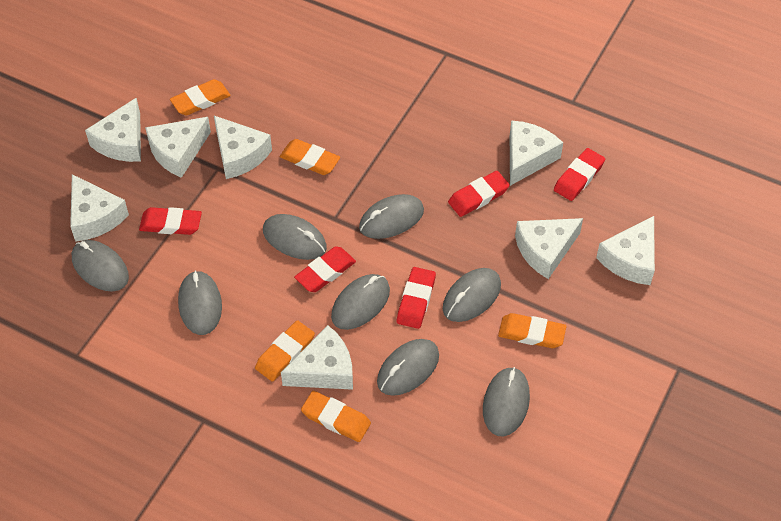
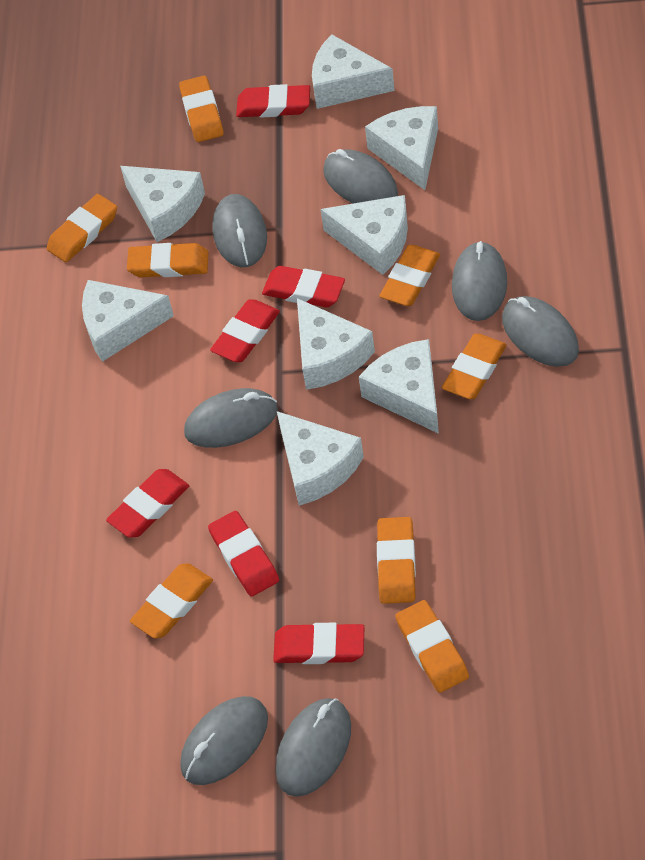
grey mouse: [72,240,129,292] [178,270,222,335] [263,214,327,260] [331,274,390,330] [359,194,424,239] [377,339,439,396] [443,268,501,322] [483,367,530,436] = 8 -> [180,696,268,785] [184,388,278,448] [212,194,267,267] [276,698,351,797] [323,149,398,204] [452,241,507,321] [502,296,579,367] = 7
orange eraser: [170,79,231,116] [255,320,315,382] [279,139,340,175] [301,391,371,442] [498,313,567,348] = 5 -> [47,194,117,262] [127,243,208,277] [130,563,213,638] [179,76,224,142] [377,517,416,604] [379,245,440,306] [395,600,469,693] [442,334,507,399] = 8
red eraser: [139,207,202,235] [294,247,356,292] [397,267,436,329] [448,171,510,217] [554,148,605,201] = 5 -> [106,469,189,538] [208,511,279,597] [210,299,280,362] [236,84,310,118] [262,266,345,307] [273,623,364,664] = 6

